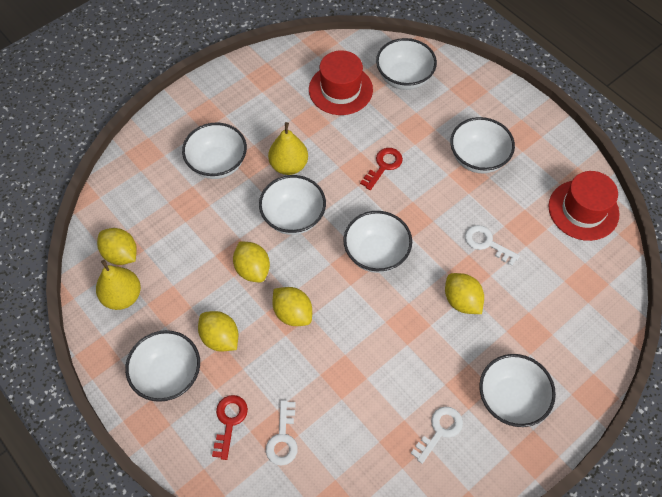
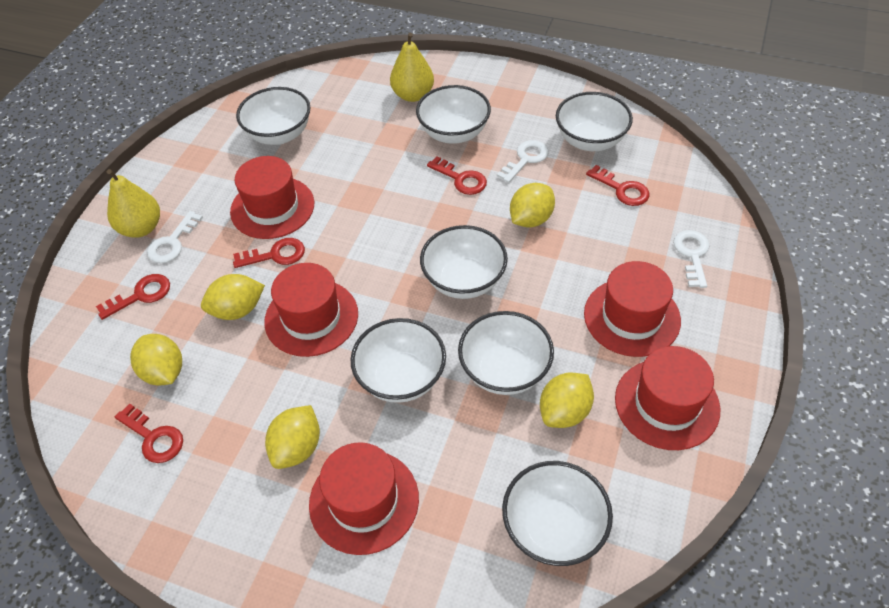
red hat: [309,50,373,115] [549,171,619,241] = 2 -> [230,156,314,239] [264,263,358,357] [309,442,419,555] [584,261,681,357] [615,346,720,450] = 5
red key: [212,395,248,460] [360,148,403,190] = 2 -> [96,274,170,320] [115,403,183,463] [233,238,305,268] [427,156,487,195] [586,165,650,206] = 5

